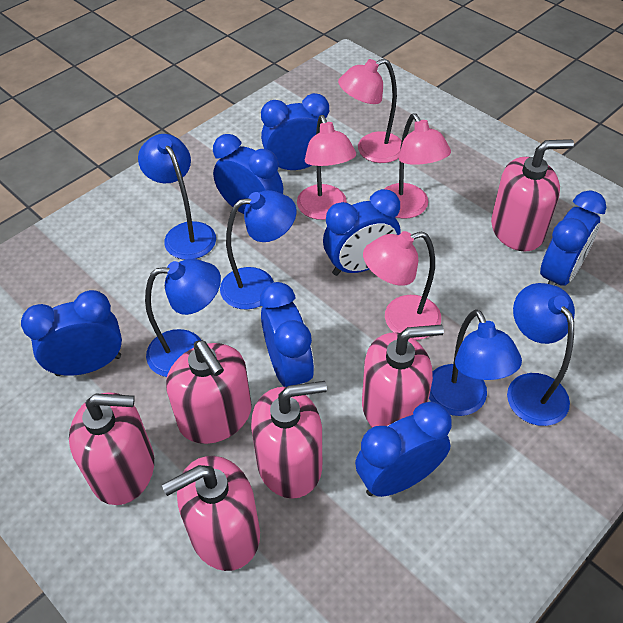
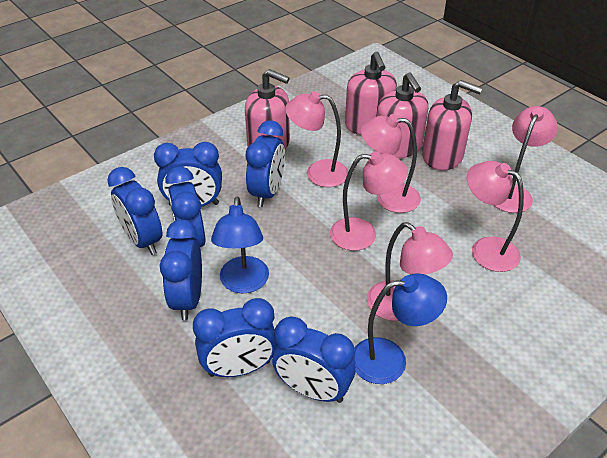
blue lamp: [138,134,216,260] [145,259,221,377] [220,190,296,310] [429,309,522,416] [507,283,575,426] = 5 -> [211,197,269,294] [354,273,447,384] = 2
pink lamp: [297,115,356,220] [338,59,402,163] [363,231,441,340] [384,113,451,218] = 4 -> [285,91,348,187] [330,151,408,251] [361,114,421,213] [367,222,453,321] [467,161,524,272] [494,106,558,213] = 6
pink soap dispenser: [69,392,154,505] [162,456,260,571] [166,340,252,444] [251,381,327,499] [362,325,444,428] [491,139,574,251] = 6 -> [245,69,290,149] [345,52,397,135] [376,72,428,158] [422,80,482,170] = 4

